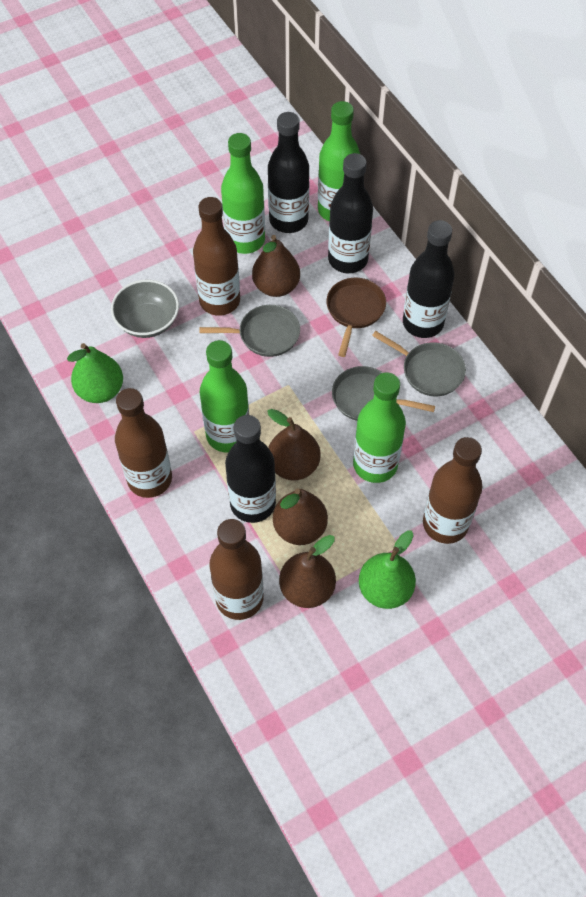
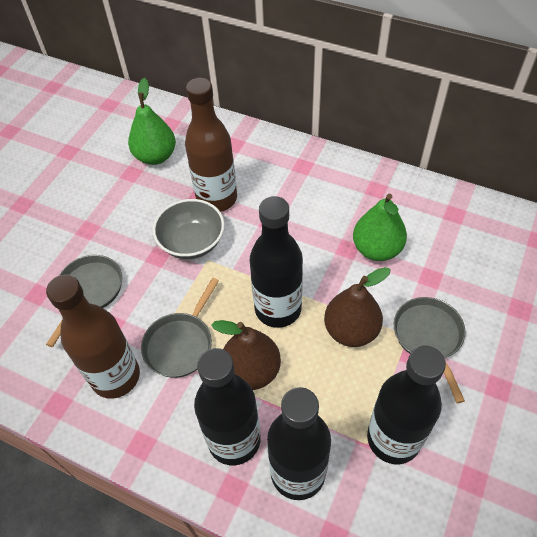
brown bottle: [115,388,172,498] [193,197,240,316] [209,519,263,620] [423,437,482,544] = 4 -> [46,274,140,399] [185,78,237,212] = 2
brown pan: [326,278,386,357] = 1 -> none = 0
brown pear: [252,235,300,297] [267,409,321,480] [273,488,328,545] [279,535,336,608] = 4 -> [211,320,281,390] [324,267,391,347] = 2
green bottle: [200,340,249,452] [221,133,265,254] [318,101,360,222] [353,372,406,483] = 4 -> none = 0

